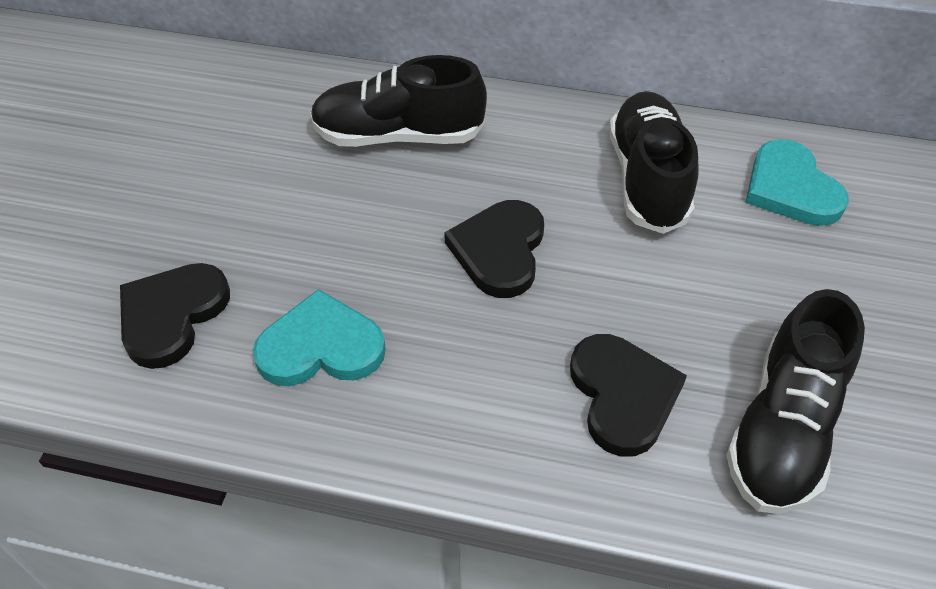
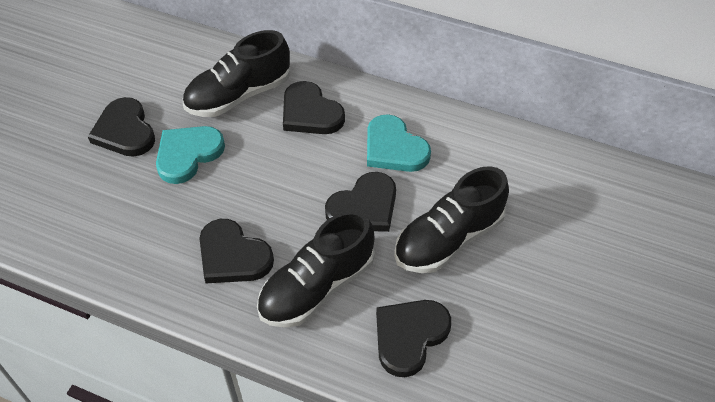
black heart: [120,263,230,369] [444,200,544,298] [570,334,687,457] = 3 -> [88,97,155,157] [199,219,274,283] [283,81,345,134] [325,172,396,232] [376,300,451,377] = 5

